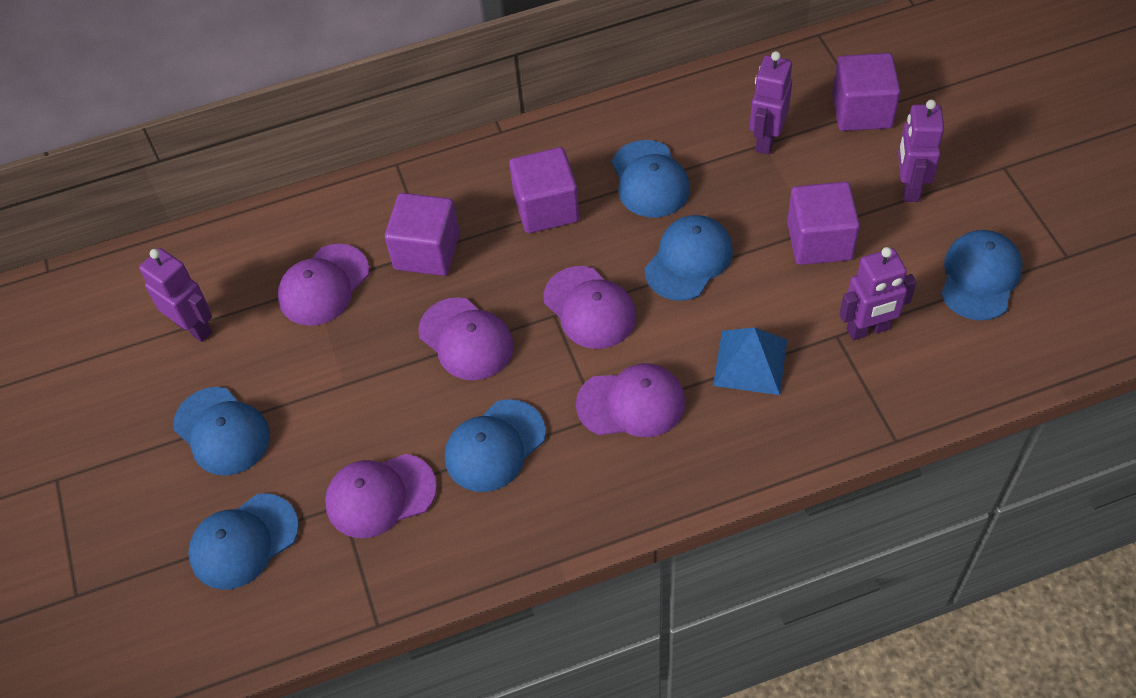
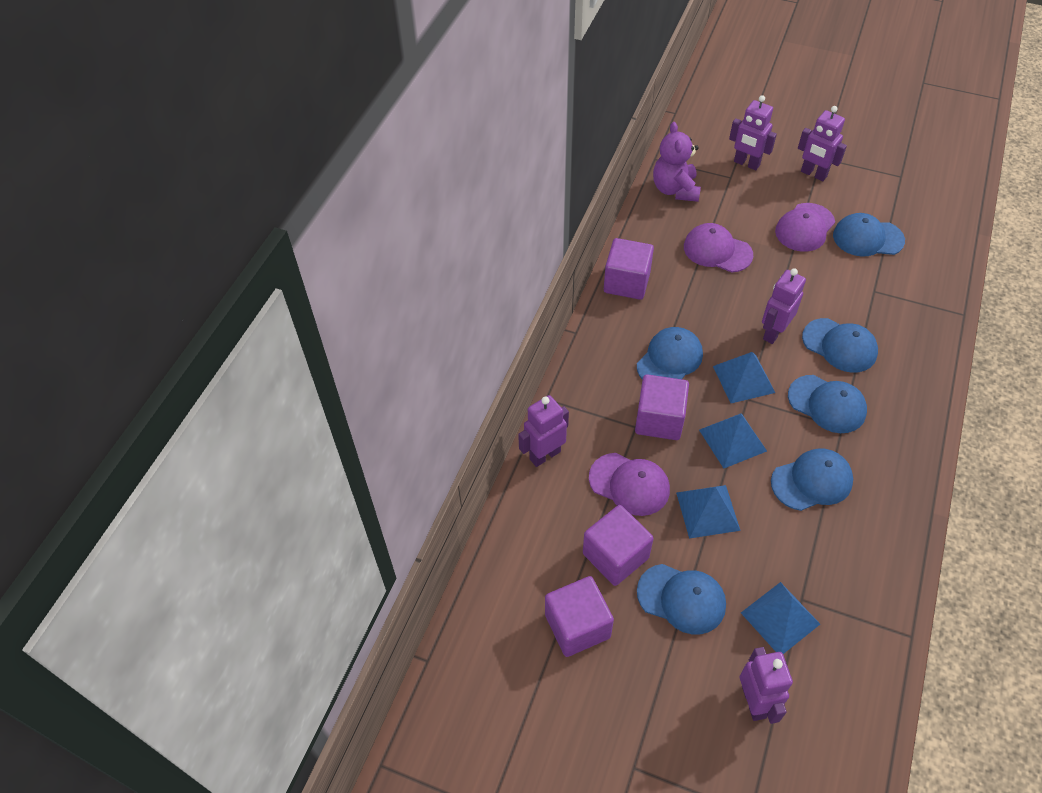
blue pyramid: [713,327,787,395] = 1 -> [676,485,741,539] [699,413,767,468] [713,352,775,403] [741,582,820,654] = 4
purple cap: [278,244,369,326] [325,454,437,538] [418,297,514,380] [543,266,636,349] [576,363,685,437] = 5 -> [589,453,670,516] [684,223,753,272] [775,203,835,252] = 3
purple robot: [139,248,212,342] [750,51,792,155] [839,247,917,340] [898,100,944,202] = 4 -> [518,395,569,467] [729,95,777,170] [739,647,793,724] [762,268,806,344] [798,106,847,181] = 5
purple teddy bear: none = 0 -> [653,122,701,202] = 1

